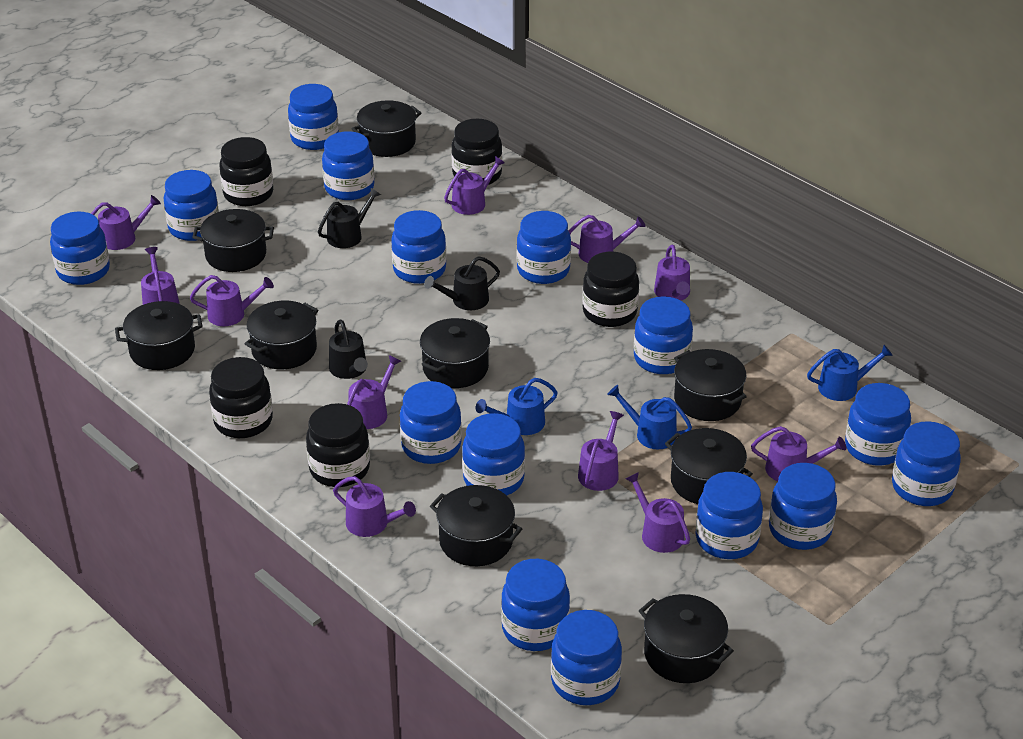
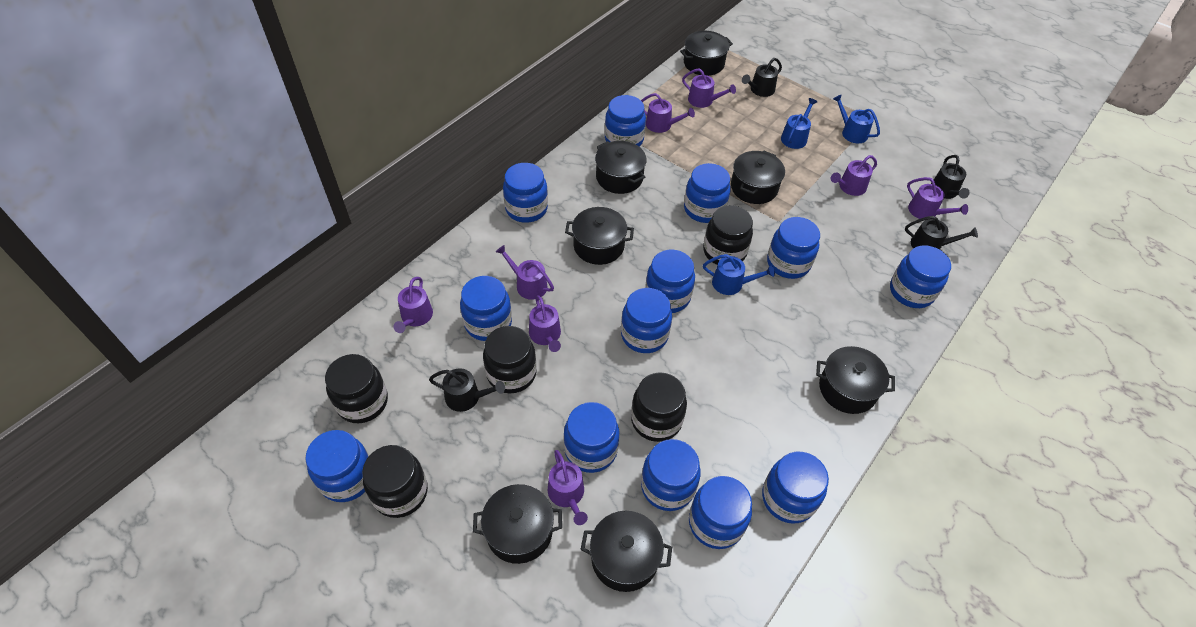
black pot: [115,301,203,370] [192,209,274,272] [245,301,318,369] [352,100,422,157] [420,318,490,388] [430,485,522,566] [639,594,734,683] [665,428,753,504] [674,349,747,421] = 9 -> [473,484,562,564] [565,207,634,265] [580,511,672,592] [595,141,647,194] [680,31,733,76] [731,151,785,204] [816,346,895,414] = 7
black watering can: [318,188,381,248] [329,319,368,379] [424,256,500,310] = 3 -> [429,368,505,412] [742,58,782,97] [905,216,978,250] [931,155,970,199] = 4
blue jar: [50,212,110,285] [164,170,219,241] [288,84,339,150] [322,131,374,200] [391,210,446,284] [400,381,462,464] [462,413,525,495] [501,559,570,651] [517,211,571,284] [551,610,622,705] [634,296,693,374] [696,472,763,559] [769,463,837,550] [845,383,911,465] [892,421,961,506] = 15 -> [305,430,369,502] [460,276,512,341] [503,163,548,223] [564,402,619,473] [605,95,646,147] [621,288,672,353] [641,439,701,511] [645,250,695,313] [684,163,731,223] [689,476,752,549] [762,452,829,524] [767,217,820,279] [890,245,951,308] = 13
purple watering can: [91,195,161,250] [141,247,180,305] [190,275,274,326] [333,476,416,537] [347,355,401,429] [444,156,505,215] [569,215,646,263] [578,411,624,491] [626,472,690,553] [654,245,690,300] [751,426,846,481] = 11 -> [393,277,433,333] [496,245,554,300] [529,295,561,352] [548,450,588,525] [641,93,695,133] [682,68,736,108] [831,155,877,196] [907,177,968,219] = 8

